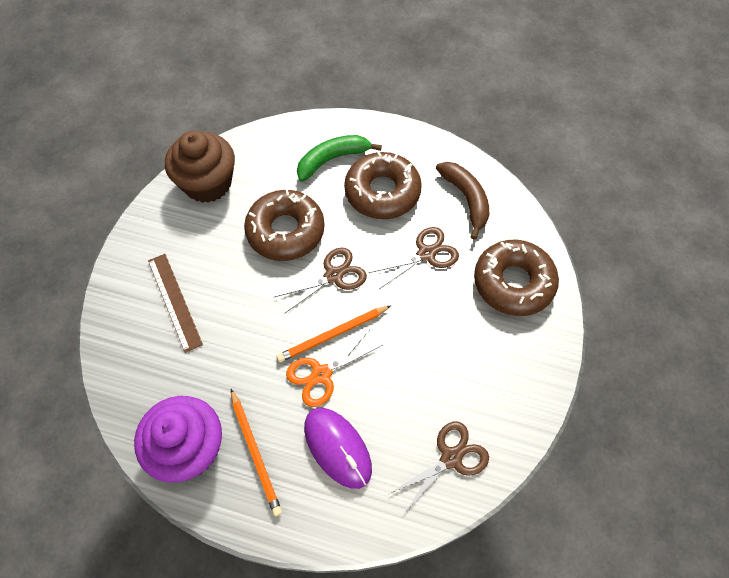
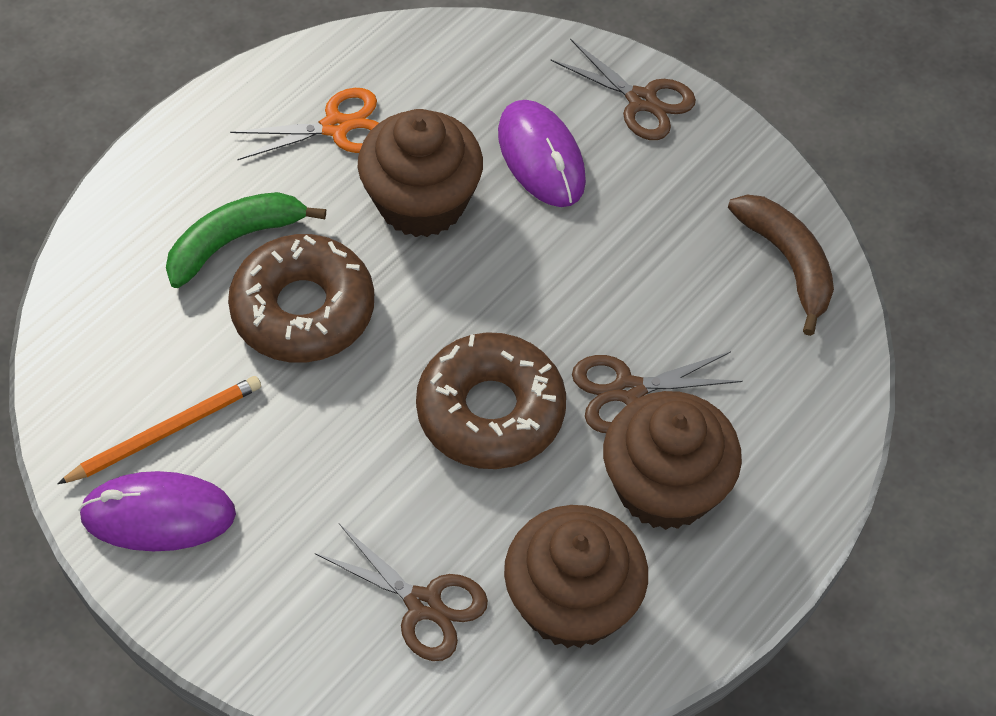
brown cupcake: [165,130,235,203] = 1 -> [358,109,483,237] [504,505,648,648] [603,391,742,530] = 3
brown donut: [244,189,325,261] [344,151,422,219] [474,240,559,316] = 3 -> [228,234,374,363] [416,332,566,469] = 2
brown ruler: [148,254,203,353] = 1 -> none = 0
orange pencil: [231,389,282,516] [277,306,391,362] = 2 -> [57,376,261,484] = 1
purple cupcake: [134,396,222,482] = 1 -> none = 0
purple mouse: [304,408,372,489] = 1 -> [78,471,236,551] [498,100,586,207] = 2

